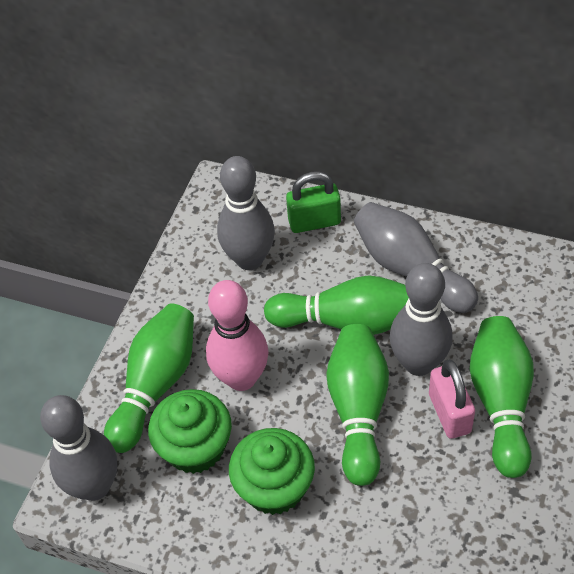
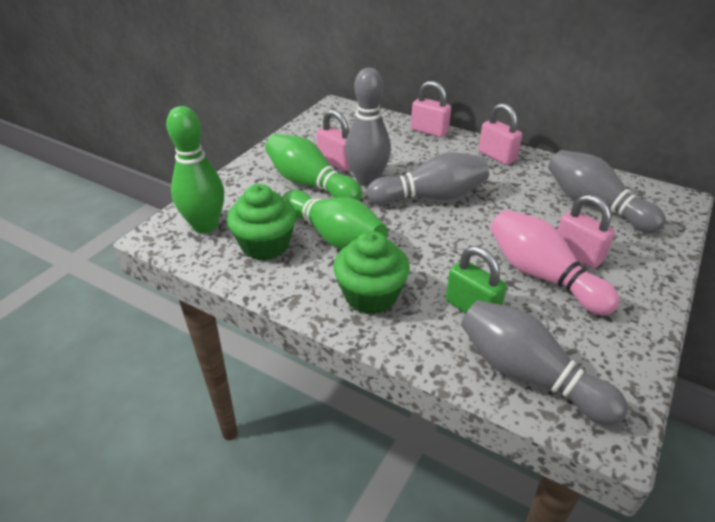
green bowling pin: [104,303,194,453] [264,275,409,335] [326,324,389,486] [470,316,534,478] = 4 -> [166,106,224,233] [265,134,362,201] [282,190,387,250] = 3
pink padlock: [429,359,475,439] = 1 -> [317,109,351,171] [411,81,451,137] [478,103,522,165] [558,195,615,269] = 4

